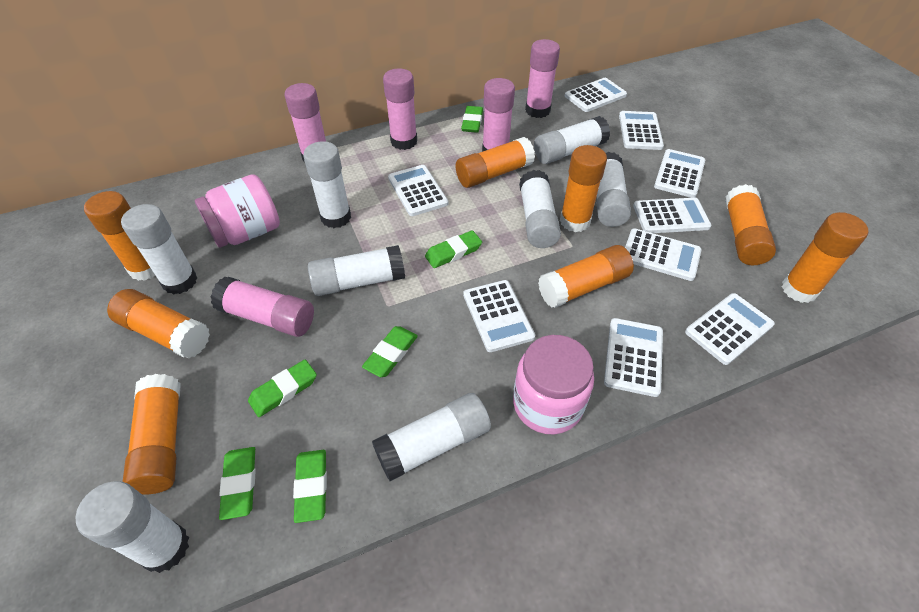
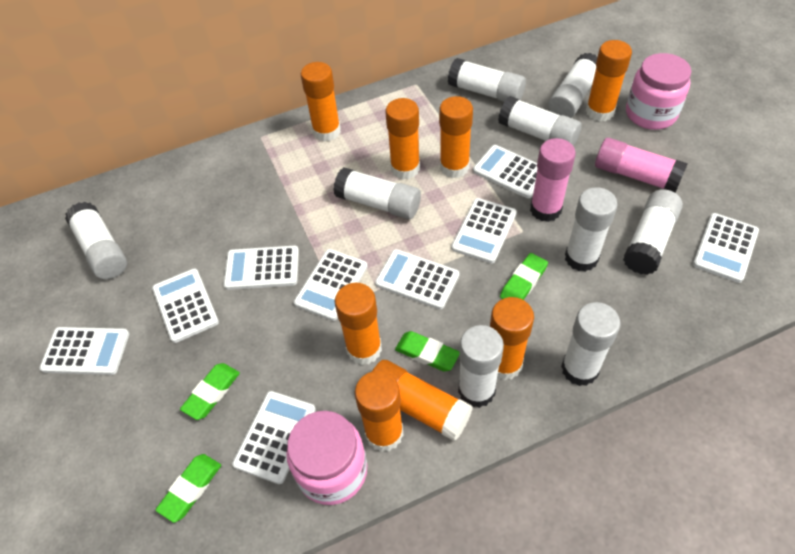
green eraser: [219,447,256,520] [248,360,317,417] [293,450,327,523] [362,326,418,377] [425,230,482,268] [461,106,483,133] = 6 -> [156,454,221,523] [180,363,240,420] [395,331,459,371] [500,253,548,300] = 4
pink glue stick: [211,277,314,337] [285,83,326,162] [383,68,417,150] [482,78,515,152] [525,39,560,118] = 5 -> [530,138,576,222] [595,138,688,192] = 2
white glue stick: [75,481,189,573] [121,204,197,295] [303,141,351,228] [308,245,405,296] [372,393,491,481] [519,170,561,248] [534,116,610,164] [597,152,631,227] = 8 -> [65,202,127,279] [333,167,421,219] [448,58,526,102] [458,325,504,408] [498,96,582,146] [548,53,597,118] [561,302,620,386] [565,187,618,272] [623,189,683,275] = 9

